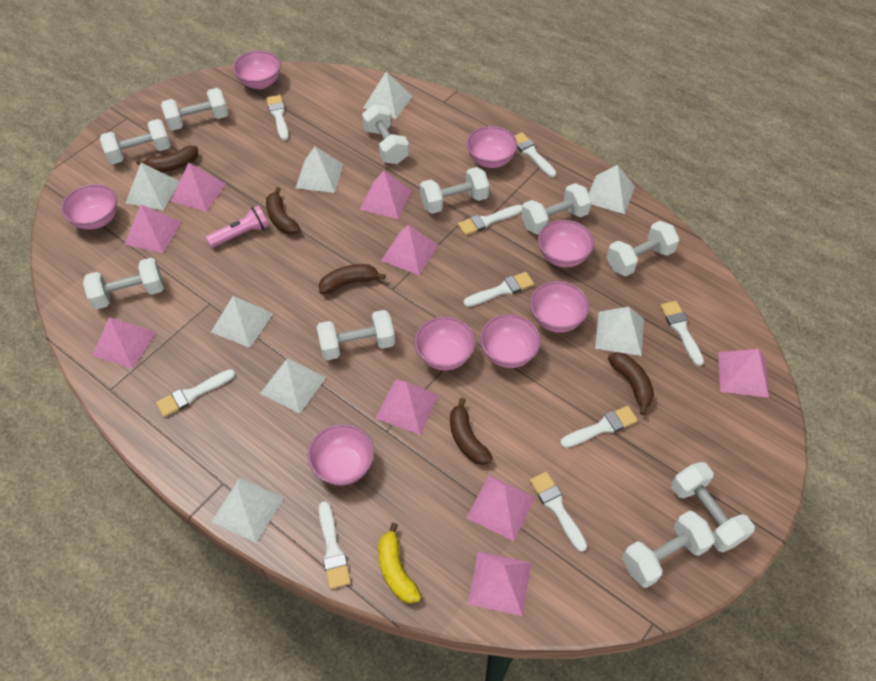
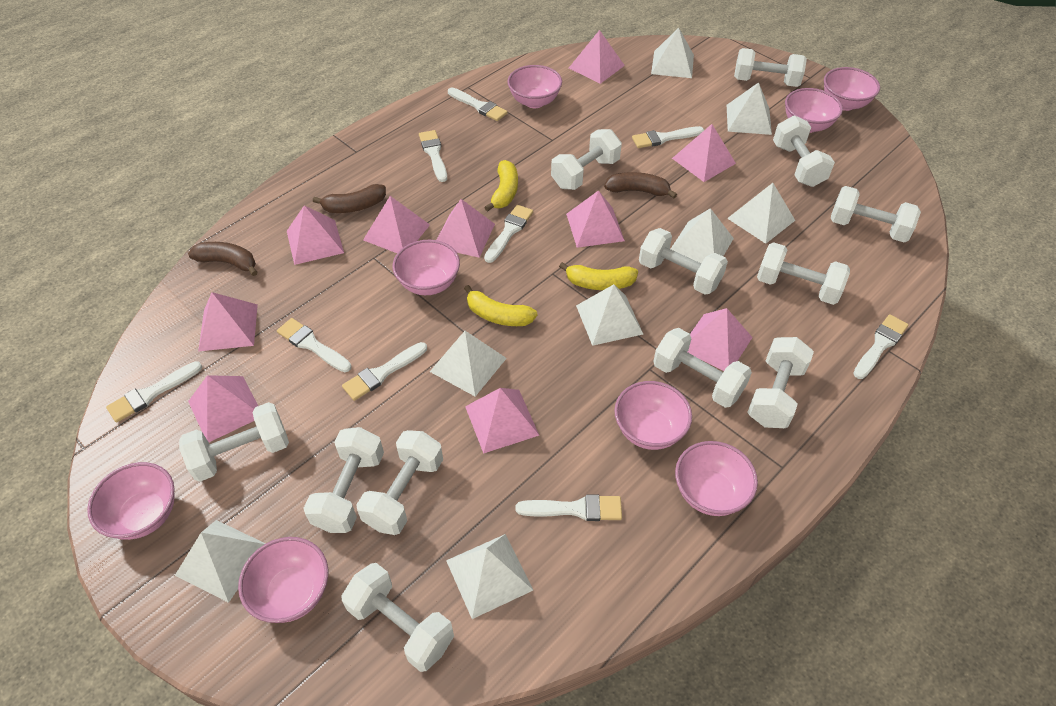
brown banana: [136,146,198,172] [266,187,300,235] [319,264,386,294] [450,398,493,465] [608,352,654,415] = 5 -> [188,242,258,276] [313,184,386,213] [604,172,677,198] = 3
pink flashlight: [206,206,269,248] = 1 -> none = 0
pink pyramid: [92,317,156,369] [124,204,181,253] [171,163,226,212] [360,171,412,219] [375,380,439,435] [381,225,438,276] [467,475,535,541] [468,551,531,616] [718,349,769,398] = 9 -> [188,375,258,442] [198,292,258,352] [287,205,344,265] [363,196,430,253] [437,199,495,258] [465,388,539,454] [566,190,625,248] [569,30,625,84] [672,124,736,182] [688,308,753,371] = 10
white dumbbell: [83,258,164,309] [100,119,171,164] [161,88,228,131] [317,310,395,360] [362,104,409,164] [420,167,490,214] [521,183,592,235] [606,221,679,276] [622,510,715,588] [671,462,755,552] = 10 -> [179,402,289,482] [303,427,384,533] [342,563,454,672] [356,430,443,535] [551,129,622,190] [639,228,728,295] [653,328,752,408] [734,48,807,87] [747,337,814,428] [757,242,850,305] [773,116,835,187] [831,186,921,242] = 12
yellow banana: [378,523,421,603] = 1 -> [464,285,537,326] [484,160,518,212] [559,262,638,290] = 3

